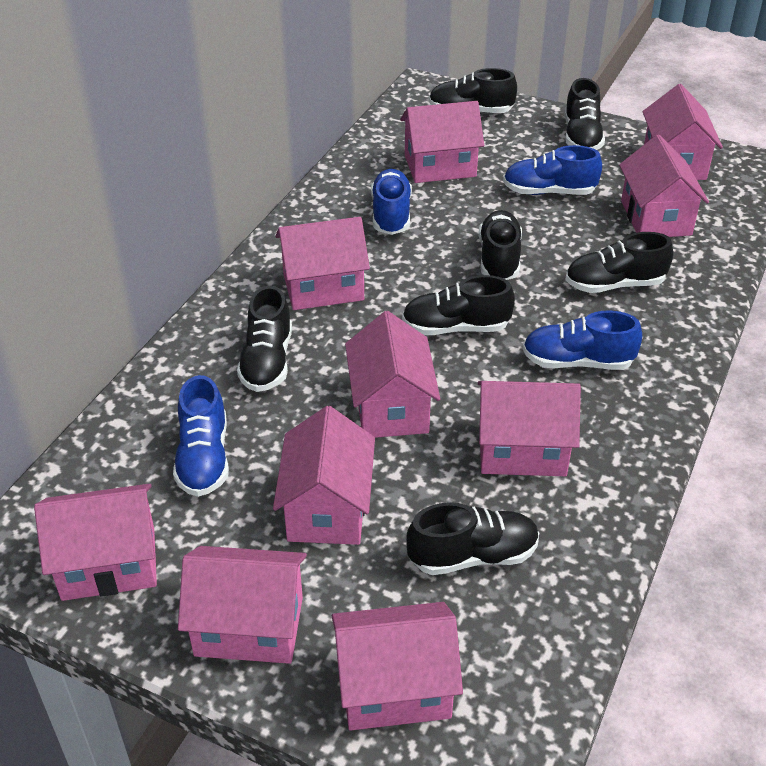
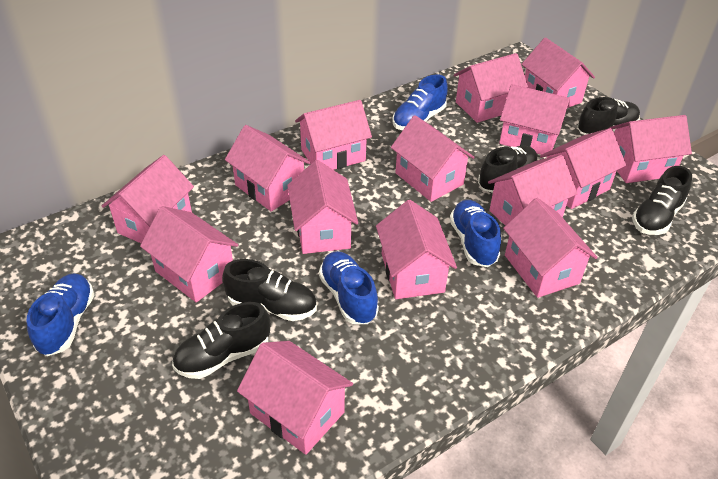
black shoe: [237,286,292,392] [402,275,515,335] [406,502,539,575] [429,68,517,113] [478,210,522,280] [565,78,605,150] [565,232,673,293] = 7 -> [172,302,270,379] [222,259,317,321] [478,146,538,193] [577,97,640,135] [632,166,692,235] = 5
pink house: [34,484,157,601] [178,546,307,664] [273,406,375,545] [275,217,370,310] [332,602,463,731] [345,311,440,438] [400,101,484,183] [477,381,581,476] [619,135,709,237] [643,84,723,180] = 10 -> [102,155,194,243] [140,206,238,302] [225,125,311,212] [237,341,353,455] [287,160,358,254] [295,100,372,170] [376,200,457,299] [391,115,475,202] [454,53,528,123] [488,155,578,226] [499,84,570,155] [503,198,598,298] [521,37,595,108] [540,128,626,209] [610,115,692,183] = 15

